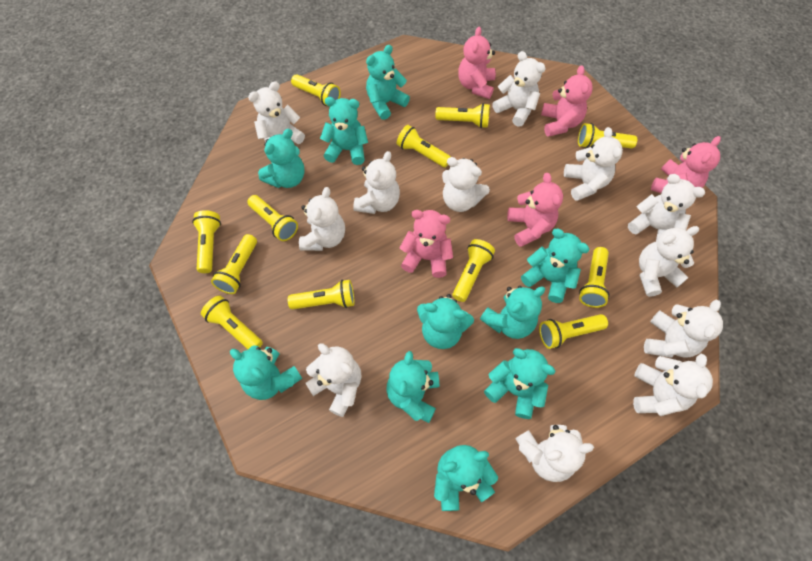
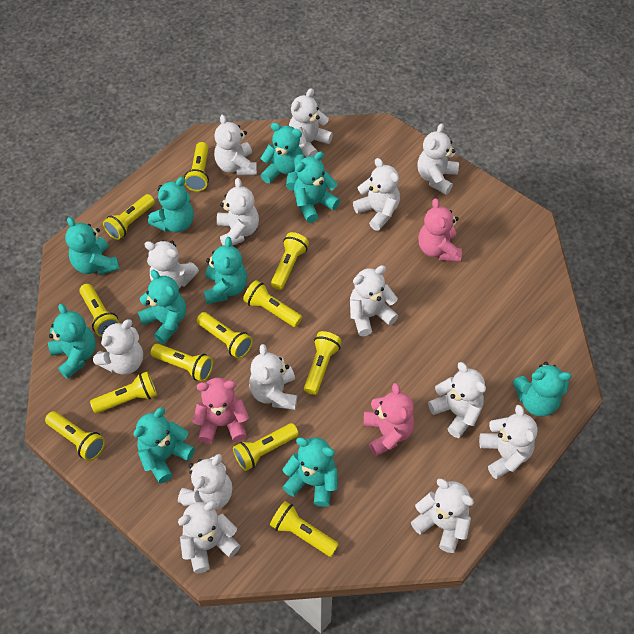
pink teddy bear: [400,210,453,278] [458,27,496,99] [507,173,563,247] [541,65,593,137] [651,136,721,193] = 5 -> [192,378,249,444] [364,383,414,456] [418,198,462,262] = 3
white teddy bear: [248,81,305,144] [299,187,345,251] [305,343,362,417] [353,151,400,214] [442,157,490,212] [492,51,546,127] [515,425,594,482] [564,127,623,201] [628,174,705,241] [633,354,713,416] [639,226,699,297] [644,300,723,358] = 12 -> [93,319,143,375] [144,240,199,289] [178,454,233,510] [178,500,240,573] [214,115,257,176] [217,178,259,246] [249,344,297,410] [289,88,333,157] [350,265,398,336] [353,158,400,231] [411,478,474,553] [417,123,459,195] [428,362,486,438] [479,405,538,479] = 14

